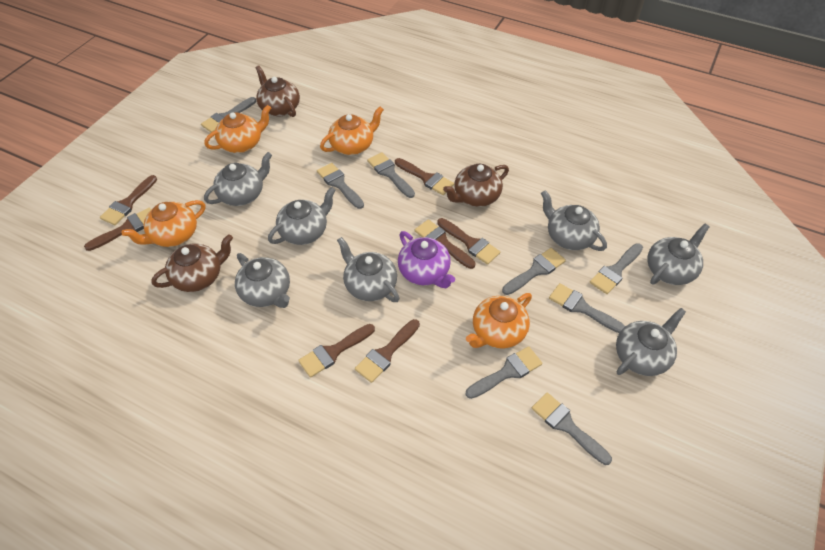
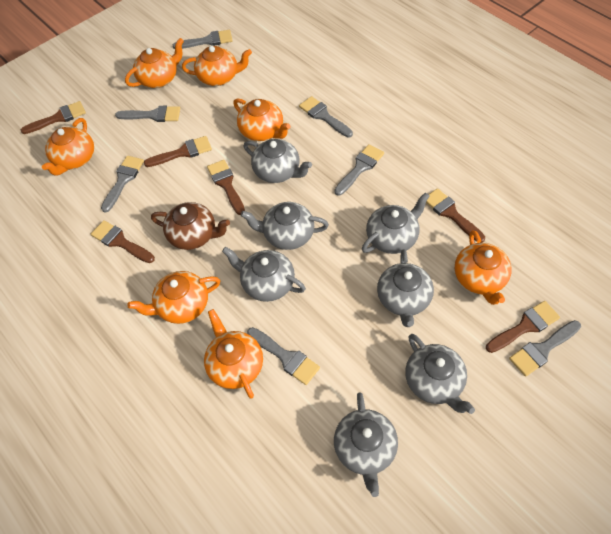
brown brush: [84,208,151,251] [100,175,157,225] [298,324,375,378] [355,319,420,383] [395,158,454,195] [415,219,475,269] [437,218,500,265] = 7 -> [21,101,86,134] [91,220,155,263] [144,136,212,167] [207,160,245,215] [426,188,485,243] [486,301,560,353] = 6
brown teapot: [151,234,233,292] [255,65,300,117] [443,164,509,207] = 3 -> [151,202,230,250] = 1
grey brush: [201,97,256,132] [317,163,364,209] [367,152,415,198] [466,346,543,399] [502,248,566,295] [532,393,612,465] [549,283,625,333] [590,243,643,294] = 8 -> [101,156,144,213] [115,106,180,122] [173,30,233,49] [247,327,320,385] [299,96,353,138] [334,144,384,196] [509,320,581,377] = 7
orange teapot: [121,200,205,247] [204,105,271,153] [320,106,384,155] [466,293,532,349] = 4 -> [42,118,94,176] [125,38,184,88] [127,271,220,324] [182,46,252,86] [204,309,263,399] [233,98,291,141] [454,230,512,305] = 7
purple teapot: [398,231,455,288] = 1 -> none = 0

